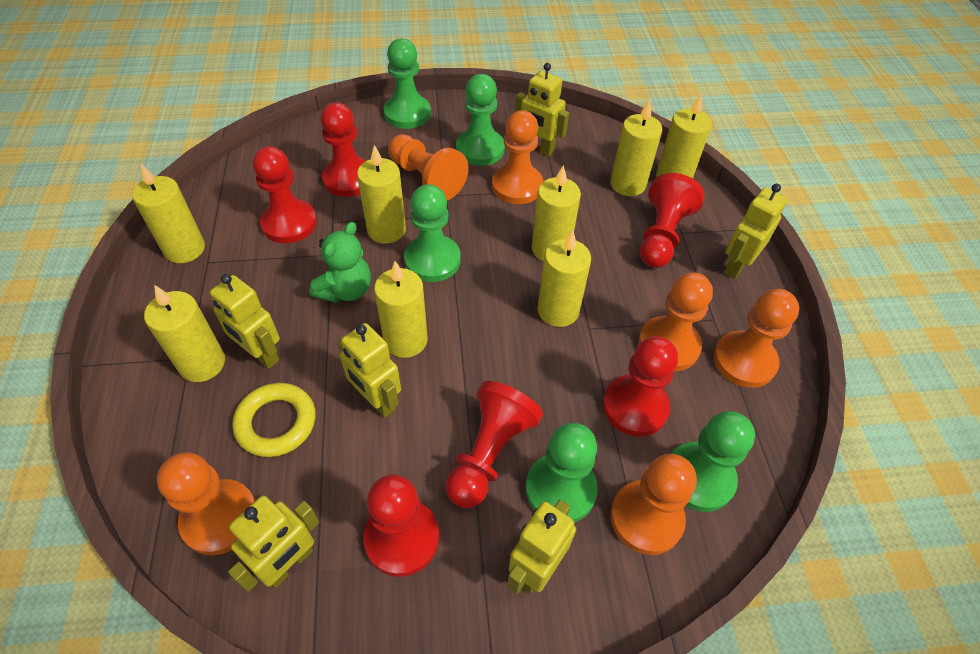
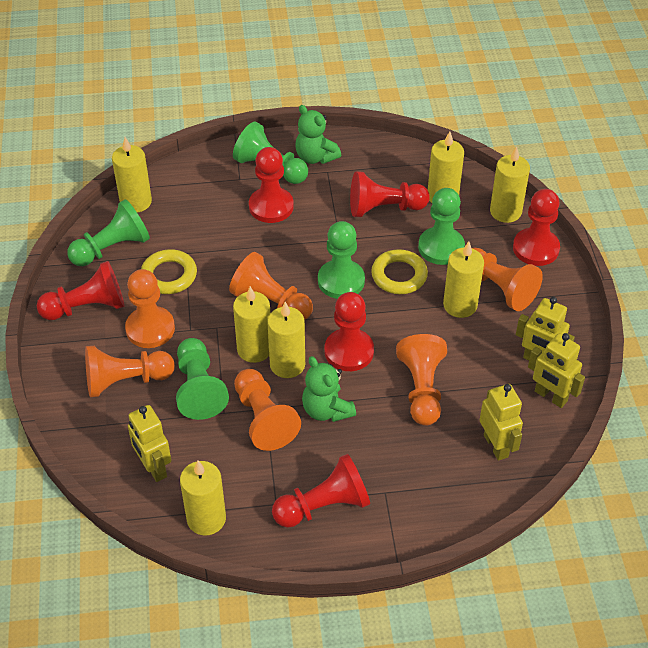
green teddy bear: [309,222,371,303] = 1 -> [296,105,341,164] [302,356,356,422] = 2
yellow candle: [132,164,205,263] [144,285,225,382] [357,145,406,244] [374,261,428,358] [532,165,581,261] [537,230,591,327] [610,100,662,196] [656,94,712,178] = 8 -> [112,137,152,213] [180,461,226,535] [233,286,270,363] [267,302,305,378] [428,131,464,203] [443,241,484,318] [490,146,530,223] = 7
yellow ring: [232,383,315,457] = 1 -> [141,249,197,294] [371,249,428,294] = 2
yellow robot: [210,274,280,369] [228,495,319,592] [338,323,401,418] [507,500,576,594] [515,63,569,157] [724,184,788,279] = 6 -> [128,405,171,482] [480,384,523,461] [516,297,575,360] [528,333,585,408] = 4

